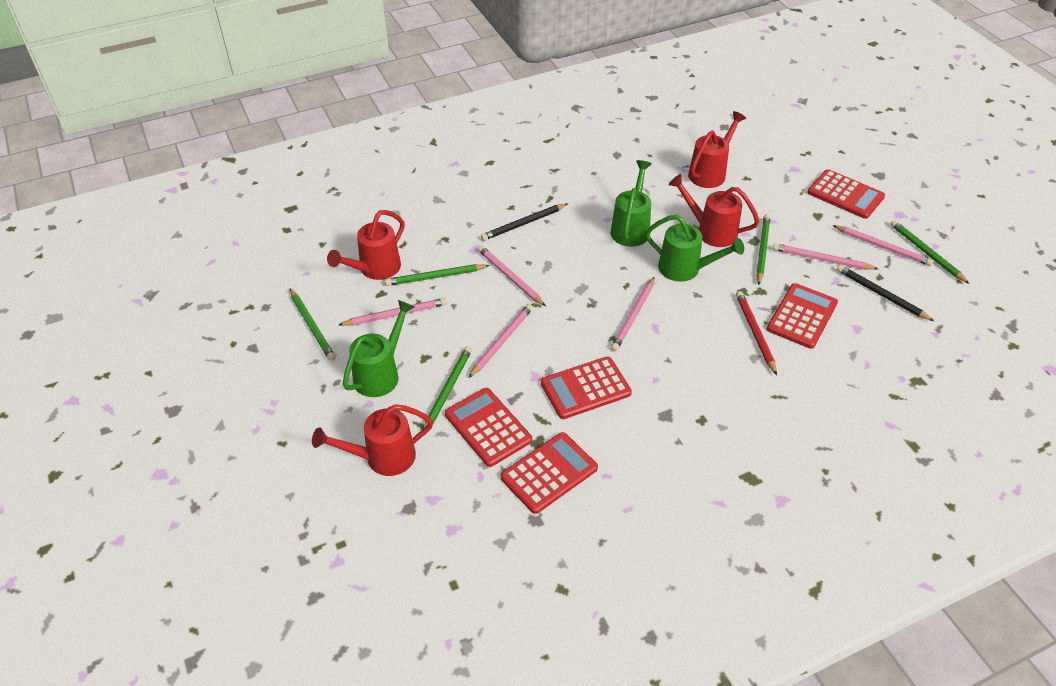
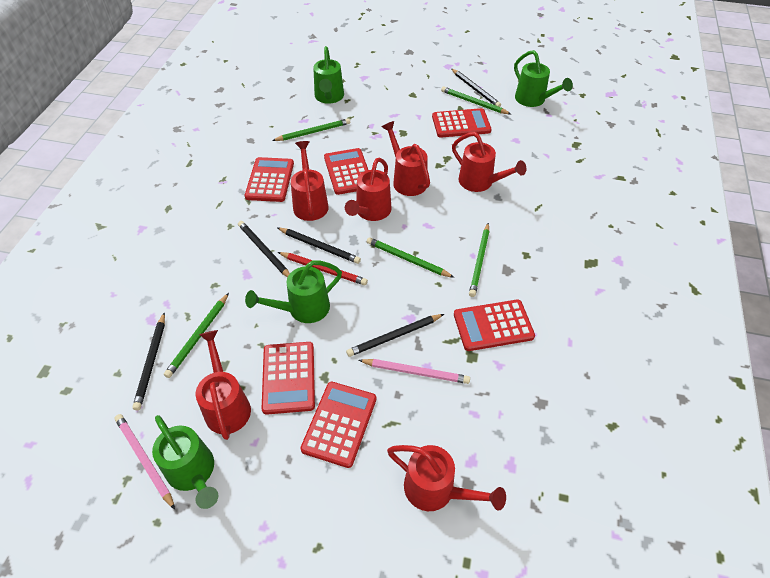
black pencil: [481,204,567,241] [837,265,934,321] = 2 -> [132,312,165,411] [238,221,290,277] [277,227,361,264] [346,314,444,357] [452,69,501,107] = 5
green watering can: [343,300,414,397] [610,160,651,247] [645,214,744,282] = 3 -> [152,415,218,509] [245,260,342,323] [313,46,344,104] [514,50,573,107] = 4
pink pencil: [339,298,447,326] [469,304,533,378] [478,246,546,306] [611,277,654,351] [772,243,878,270] [832,225,934,266] = 6 -> [114,414,175,510] [359,359,470,384] = 2
red calculator: [445,388,532,467] [501,432,598,514] [541,356,632,419] [767,283,838,349] [807,169,885,219] = 5 -> [245,157,294,202] [261,342,315,415] [300,382,376,468] [324,148,368,195] [432,108,492,138] [454,300,535,351] = 6
red watering can: [312,404,433,476] [327,210,405,280] [669,174,759,247] [688,111,746,188] = 4 -> [196,330,251,440] [291,141,329,221] [345,158,392,221] [382,121,430,196] [387,445,506,511] [452,132,526,192] = 6

